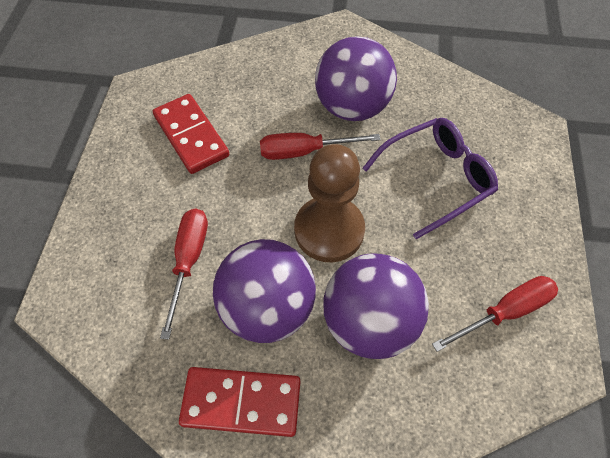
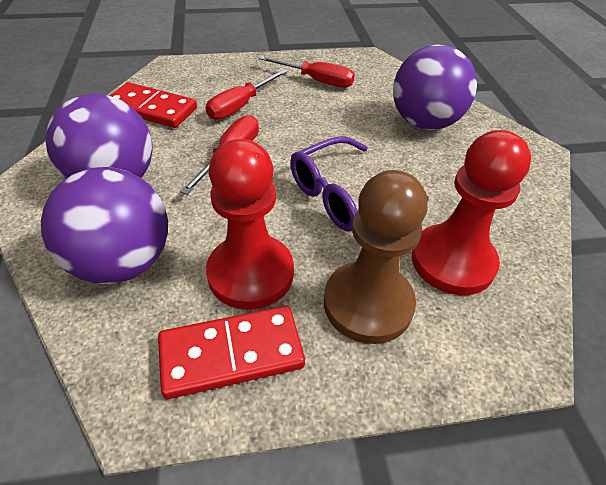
red pawn: none = 0 -> [206,139,294,310] [412,130,531,295] = 2

